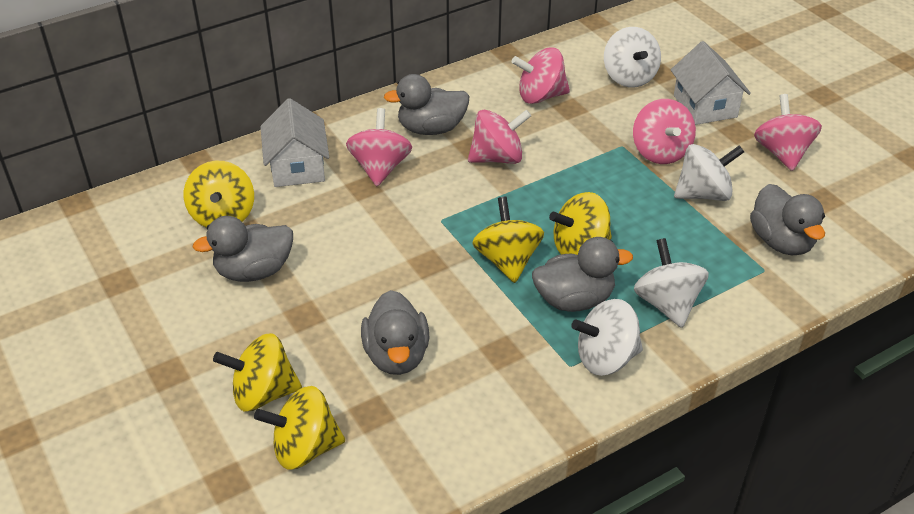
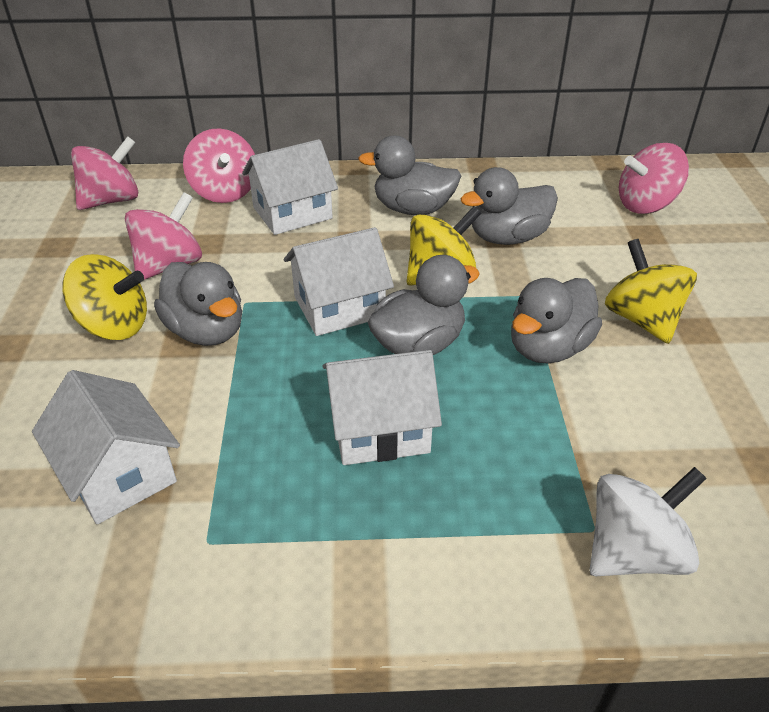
pink spinning top: [346,108,412,186] [468,110,531,164] [512,47,570,104] [633,99,696,164] [754,94,822,171] = 5 -> [71,136,138,210] [125,192,202,280] [183,128,255,203] [619,143,689,214] = 4
white house: [260,98,329,187] [671,41,751,125] = 2 -> [32,370,180,524] [242,139,338,235] [284,227,394,336] [323,350,442,465] = 4
white spinning top: [571,299,643,376] [604,27,661,87] [634,238,709,328] [674,144,744,201] = 4 -> [590,467,707,576] = 1
yellow spinning top: [184,161,254,228] [213,333,302,411] [254,386,345,470] [472,197,544,283] [549,192,612,255] = 5 -> [62,254,147,340] [407,206,481,286] [605,239,697,344] = 3

